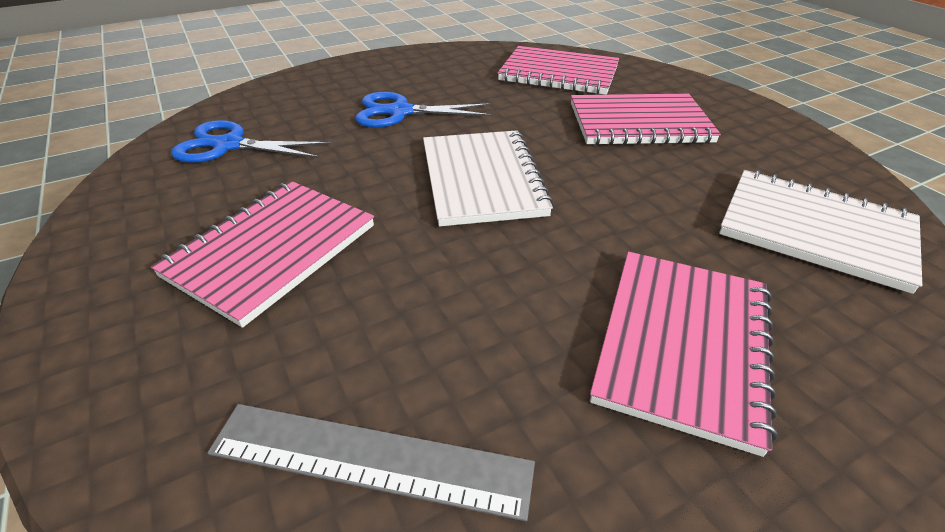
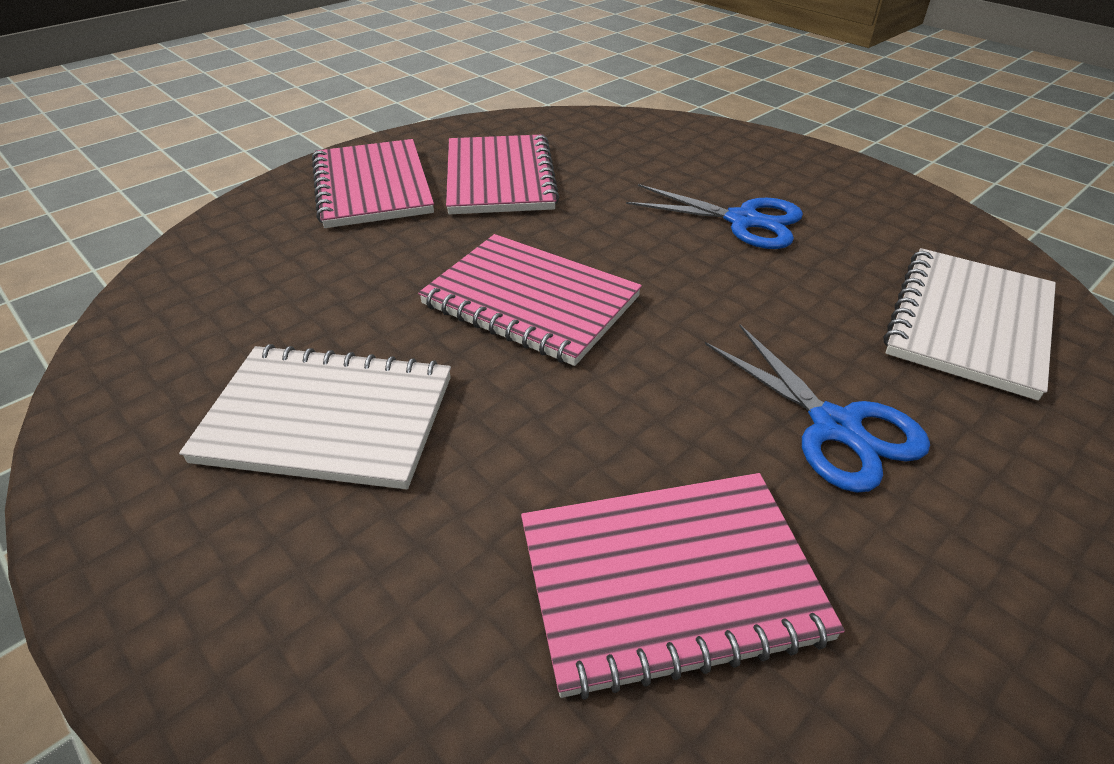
grey ruler: [208,404,535,521] = 1 -> none = 0

